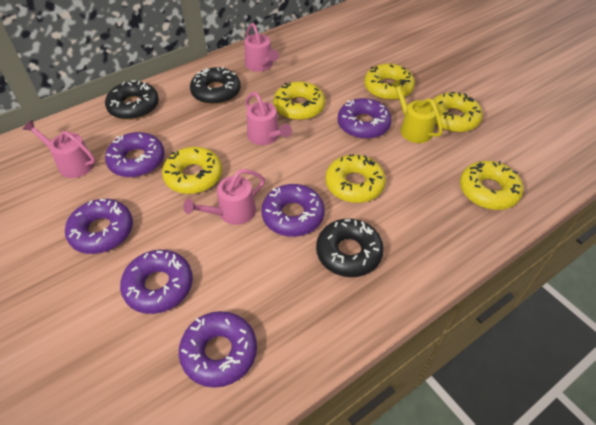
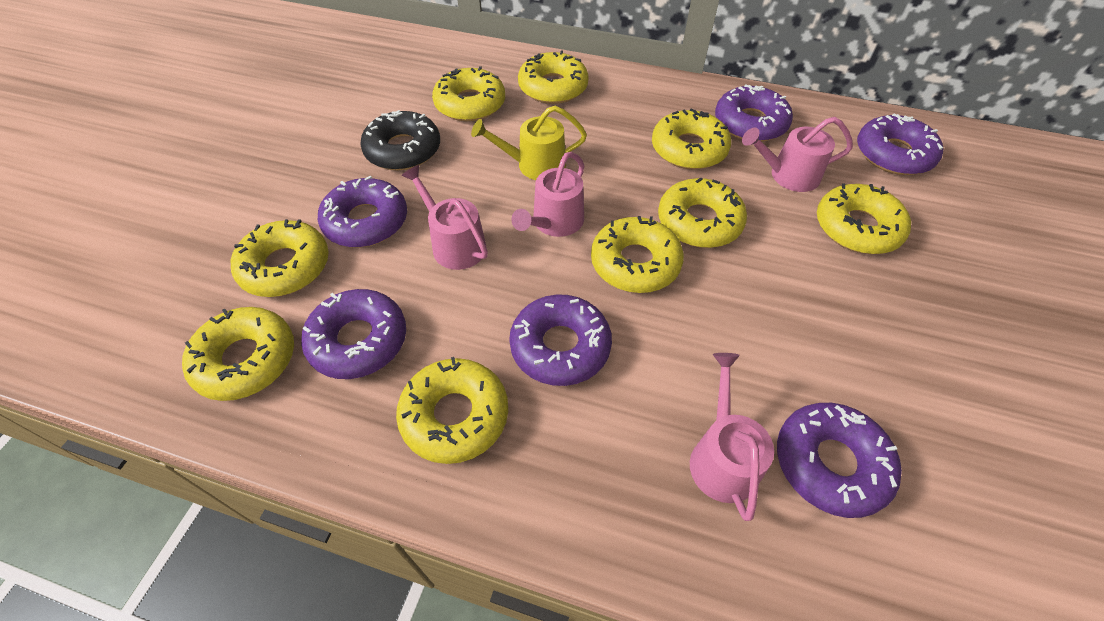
black donut: [105,81,159,120] [190,67,241,105] [316,219,384,277] = 3 -> [360,110,440,170] = 1
yellow donut: [162,147,222,194] [273,81,325,120] [325,154,386,203] [364,63,415,100] [433,92,483,132] [460,161,523,210] = 6 -> [182,307,294,401] [230,219,329,297] [396,357,508,464] [432,66,505,121] [518,51,589,104] [591,216,684,293] [652,108,731,169] [658,178,747,248] [817,183,911,254] = 9

